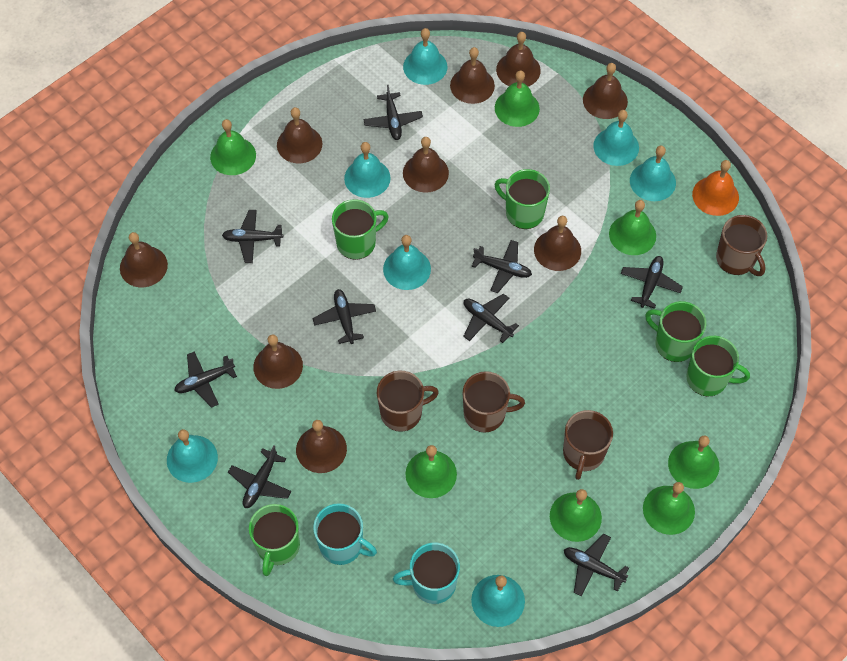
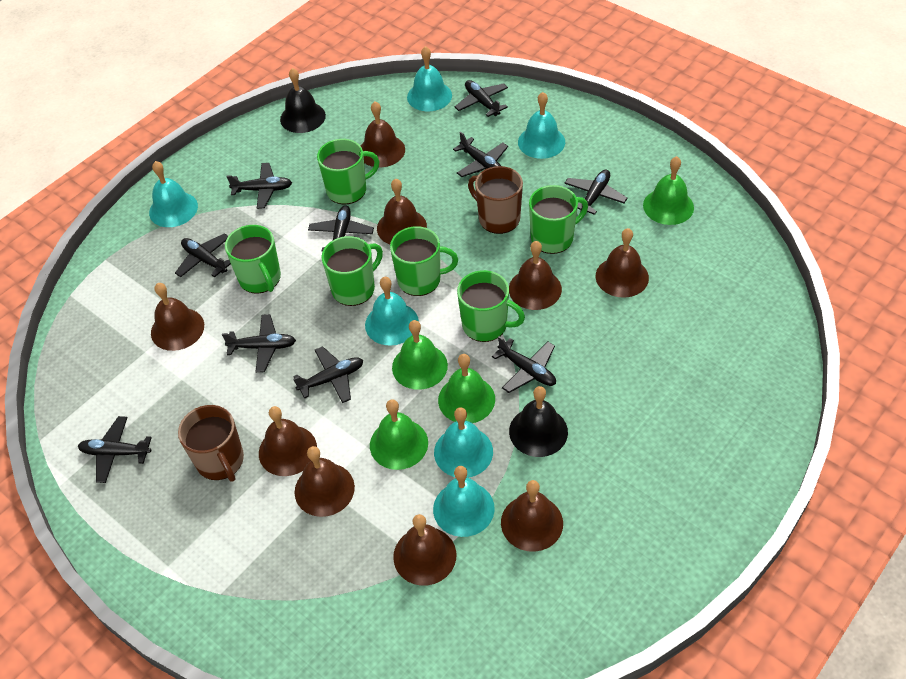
black bell: none = 0 -> [280,68,326,133] [509,386,568,457] = 2
black plane: [174,351,237,408] [222,210,283,263] [228,445,291,508] [313,289,376,344] [363,85,423,140] [463,294,519,343] [472,240,532,293] [564,534,629,596] [621,256,683,309] = 9 -> [78,416,152,483] [175,233,231,278] [222,314,296,372] [226,163,292,209] [293,346,363,403] [308,206,374,252] [453,132,508,177] [455,80,508,117] [492,336,556,393] [564,169,627,215] = 10
brown mug: [377,371,439,432] [463,371,525,433] [563,410,613,480] [716,215,767,276] = 4 -> [178,405,244,482] [468,166,523,234] = 2
green bell: [210,119,256,175] [405,445,457,498] [495,71,540,127] [550,489,602,542] [609,200,656,255] [643,482,695,535] [668,436,719,489] = 7 -> [370,399,428,470] [392,320,448,390] [438,354,495,423] [643,156,694,225] = 4
green mug: [249,504,300,576] [332,199,389,260] [494,169,550,229] [645,301,706,362] [686,336,750,397] = 5 -> [225,225,281,294] [317,139,379,204] [322,236,383,306] [390,226,458,296] [457,270,525,342] [529,185,588,254] = 6
orange bell: [692,160,739,216] = 1 -> none = 0
turquoise bell: [167,429,218,483] [344,142,391,198] [383,235,431,290] [403,28,447,85] [471,575,525,627] [593,110,639,166] [630,146,676,201] = 7 -> [149,161,198,227] [365,277,419,346] [407,46,452,111] [433,466,495,537] [434,407,493,478] [518,92,565,159] = 6
turquoise mug: [313,503,377,565] [393,542,460,604] = 2 -> none = 0

